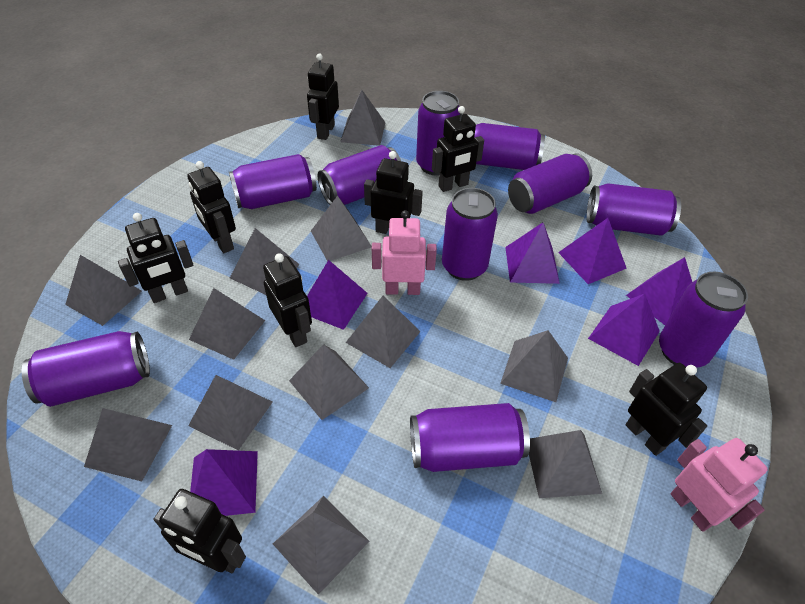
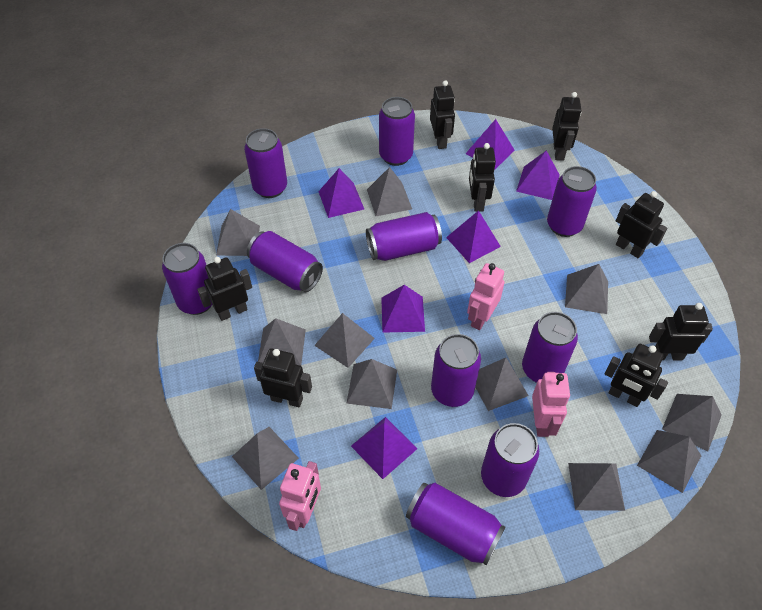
grey pyramid: [65,255,142,326] [84,408,172,481] [188,375,273,451] [189,288,265,360] [230,228,300,295] [273,496,370,595] [289,344,369,420] [311,196,372,261] [340,90,386,146] [346,296,421,368] [500,330,568,402] [529,430,602,498] = 12 -> [216,209,260,256] [232,427,299,490] [258,318,306,366] [314,313,375,368] [346,359,397,409] [367,167,412,216] [475,358,529,411] [565,264,608,314] [568,463,625,511] [637,430,701,493] [662,394,722,452] = 11
pink robot: [372,210,437,295] [671,438,768,532] = 2 -> [279,461,321,531] [467,263,505,330] [532,372,570,437] = 3

